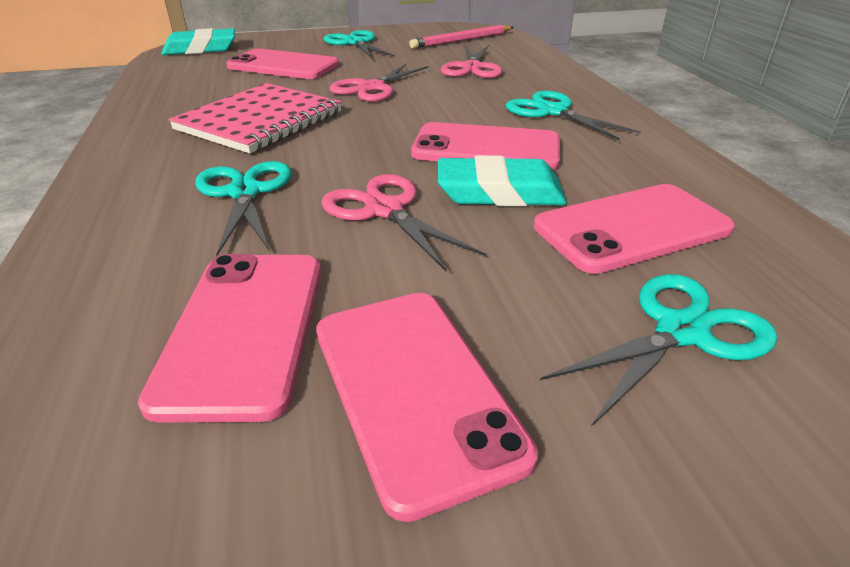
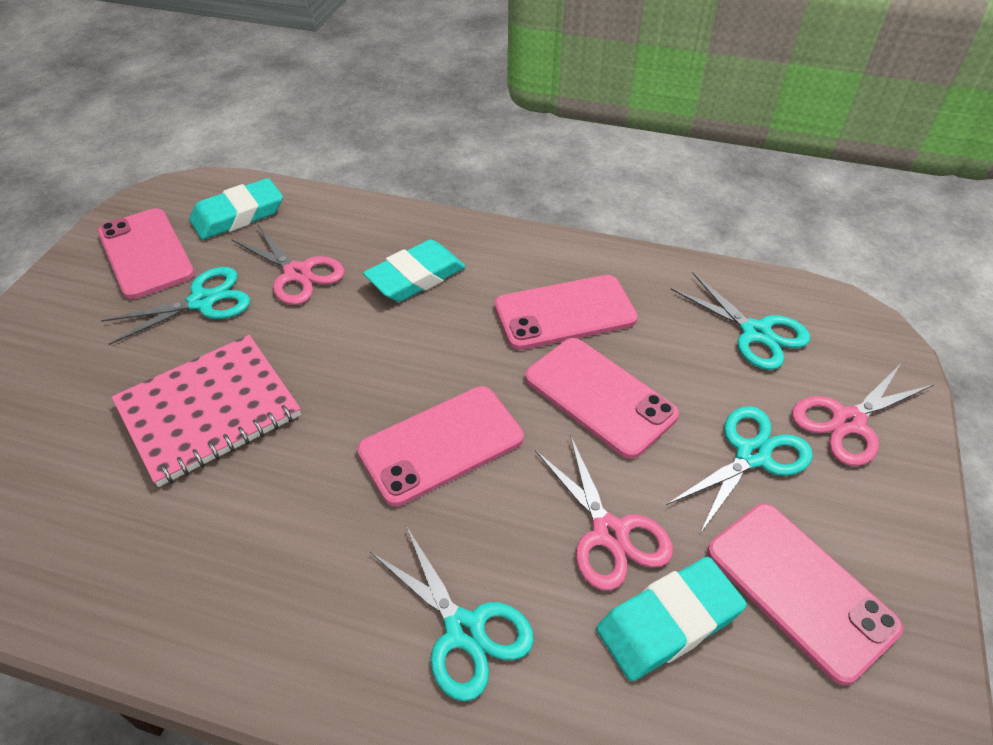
pink pencil: [409,25,514,49] = 1 -> none = 0
turquoise eraser: [161,28,235,55] [438,155,567,207] = 2 -> [189,178,283,240] [363,240,466,302] [596,557,747,681] = 3

